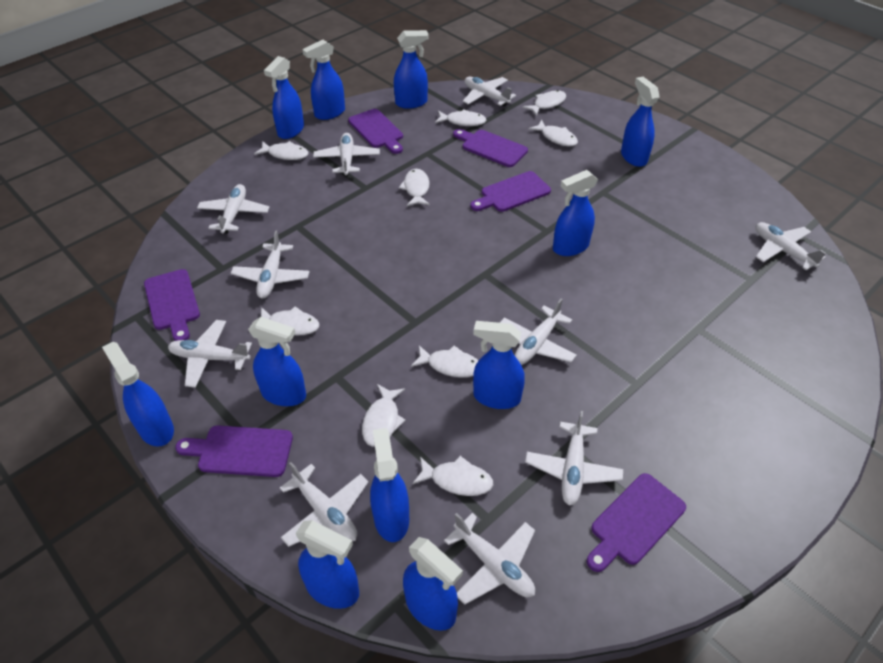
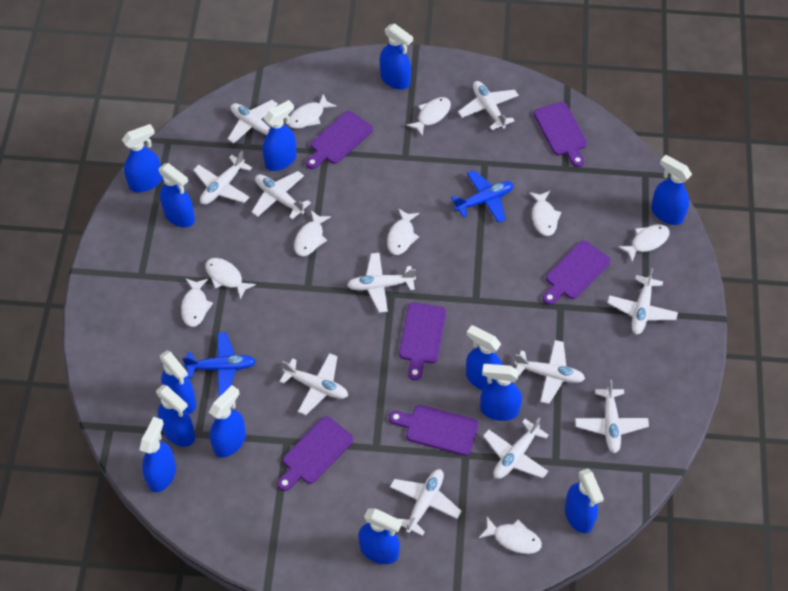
blue plane: none = 0 -> [182,332,256,396] [451,170,514,223] = 2
blue spray bottle: [102,341,174,447] [248,317,306,406] [264,56,304,139] [296,520,359,609] [302,40,345,120] [370,428,409,542] [394,30,428,109] [403,537,463,631] [473,321,525,409] [553,170,598,256] [621,77,660,167] = 11 -> [122,124,163,192] [140,417,176,492] [156,385,195,447] [158,163,195,228] [160,350,196,414] [209,385,246,458] [263,100,297,171] [358,508,402,564] [380,23,413,90] [466,325,503,390] [480,364,522,421] [565,469,604,533] [651,155,692,225] = 13
white plane: [168,320,252,388] [197,184,269,234] [231,230,310,299] [280,462,368,547] [313,133,380,176] [444,513,535,605] [463,77,516,106] [500,299,577,365] [525,411,623,506] [756,222,826,270] = 10 -> [193,151,252,205] [228,100,278,144] [252,171,311,220] [279,353,348,415] [347,253,416,313] [390,469,461,536] [458,81,519,130] [483,417,549,479] [514,340,585,404] [575,380,649,453] [607,268,678,335] = 11

